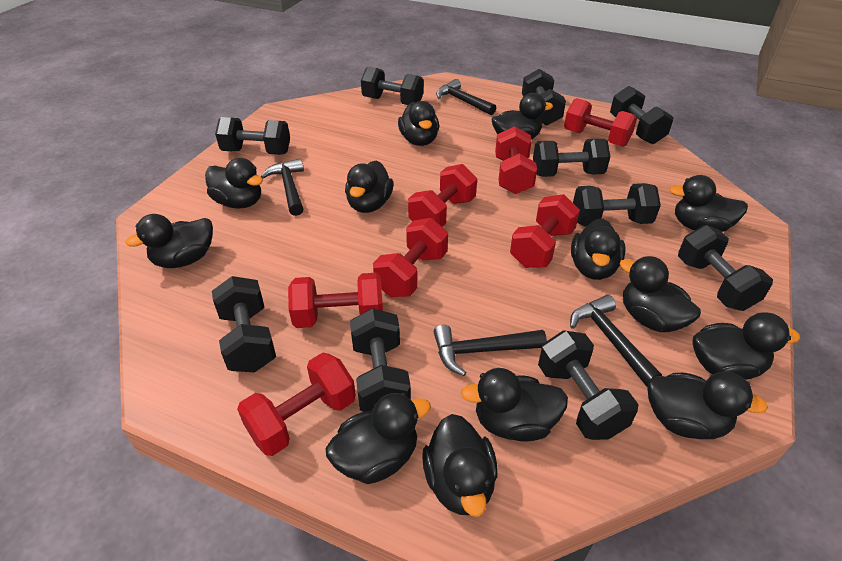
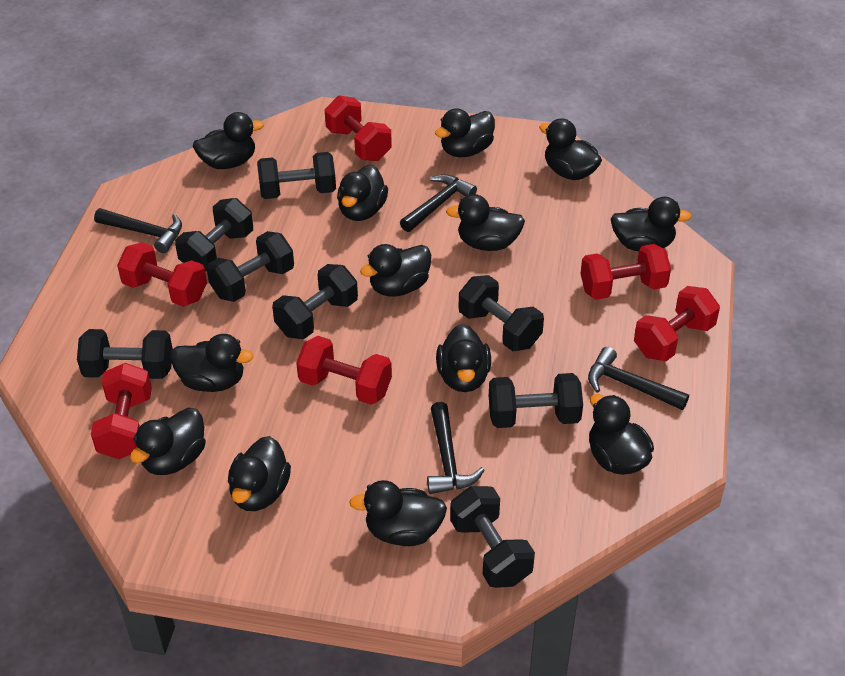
black dumbbell: [212,276,276,372] [215,117,290,155] [350,308,411,412] [361,66,424,105] [522,69,566,125] [533,139,610,177] [538,330,639,440] [573,183,661,227] [610,86,674,144] [678,225,773,311] = 10 -> [77,329,173,379] [175,198,253,271] [206,231,294,302] [257,152,336,199] [272,264,358,339] [450,486,535,588] [459,275,544,351] [489,373,583,428] = 8
red dumbbell: [237,353,356,456] [288,273,383,328] [373,218,448,297] [408,164,477,227] [495,126,537,194] [510,194,580,268] [564,98,637,147] = 7 -> [91,363,152,459] [117,242,207,307] [296,336,392,405] [325,96,392,161] [580,244,671,300] [634,286,720,362] = 6

